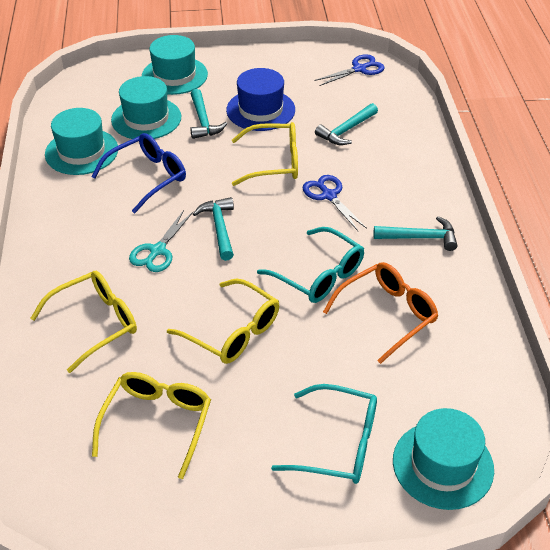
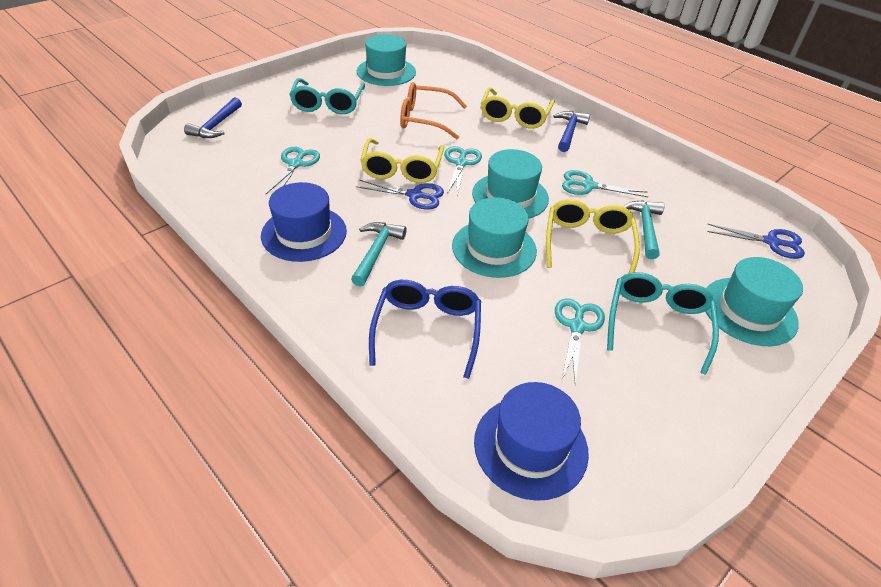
blue hammer: none = 0 -> [184,97,242,138] [554,111,590,152] = 2
blue hat: [226,68,295,131] = 1 -> [261,182,347,262] [474,382,589,501] = 2
turquoise hammer: [190,89,227,139] [193,197,234,261] [315,103,378,145] [373,216,457,251] = 4 -> [351,222,406,287] [623,200,664,259] = 2
turquoise scissors: [129,210,193,272] = 1 -> [266,147,320,194] [444,146,482,196] [555,298,605,385] [562,170,648,197] = 4
yellow glasses: [30,271,137,373] [92,372,211,479] [167,279,279,364] [232,122,298,186] = 4 -> [360,138,444,183] [481,87,555,129] [546,199,640,273] = 3

